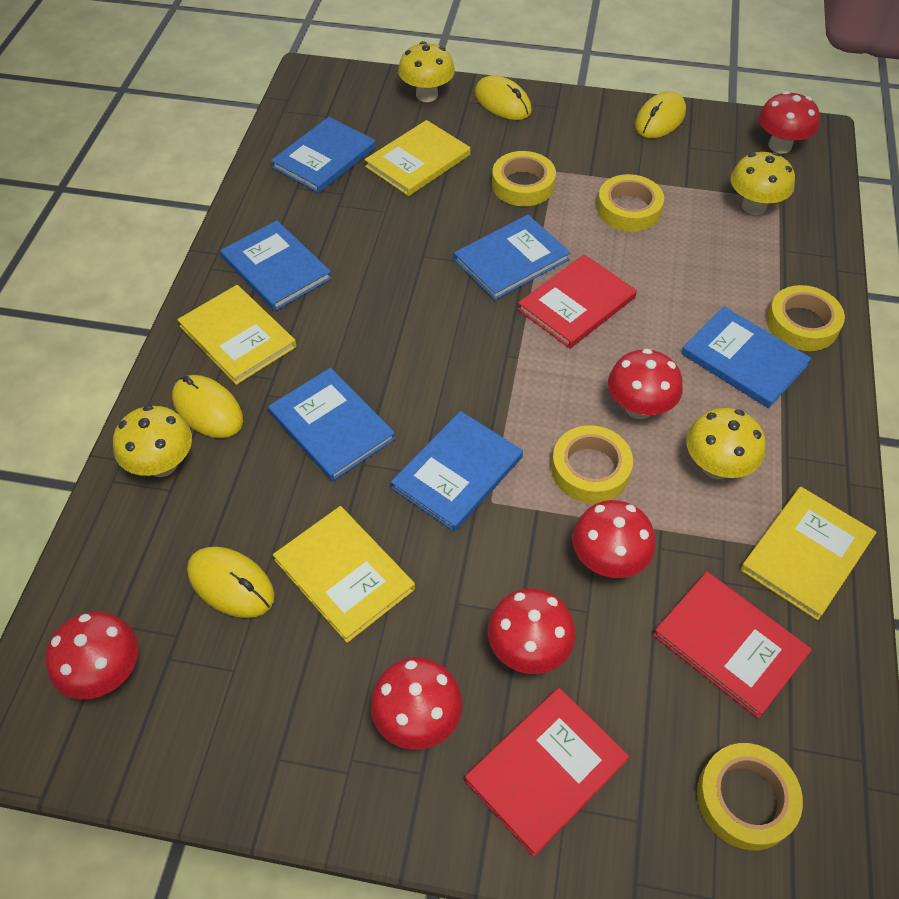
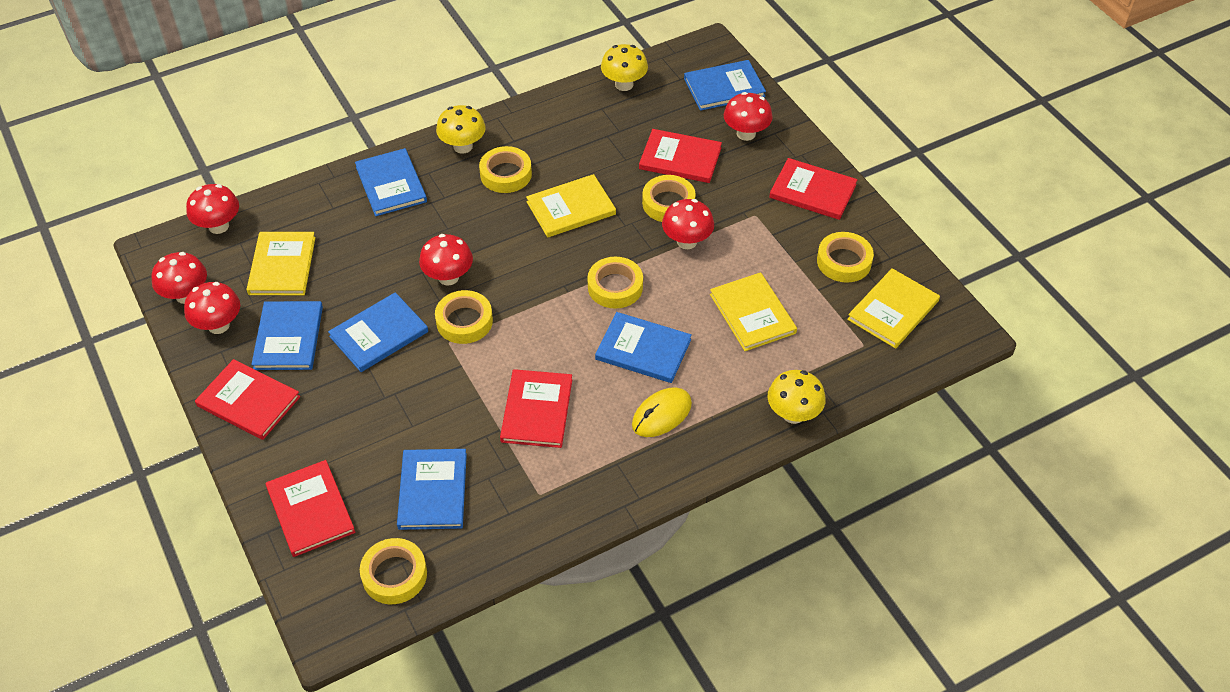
red book: [465,688,629,856] [518,254,637,349] [653,572,812,719] = 3 -> [195,359,300,440] [266,460,355,557] [500,369,572,448] [639,129,722,183] [769,158,857,220] = 5
yellow mouse: [172,375,243,438] [187,547,275,618] [475,75,532,120] [635,91,686,138] = 4 -> [632,387,692,437] = 1
yellow mushroom: [113,405,192,477] [398,41,455,102] [686,408,765,479] [730,152,795,215] = 4 -> [436,105,486,154] [601,44,648,91] [768,370,826,424] = 3
yellow tape: [492,151,556,206] [551,425,633,503] [597,174,664,232] [697,743,803,850] [767,285,845,351] = 5 -> [360,538,427,604] [435,290,493,344] [479,146,532,193] [588,257,643,309] [642,175,696,222] [817,232,874,283] = 6

